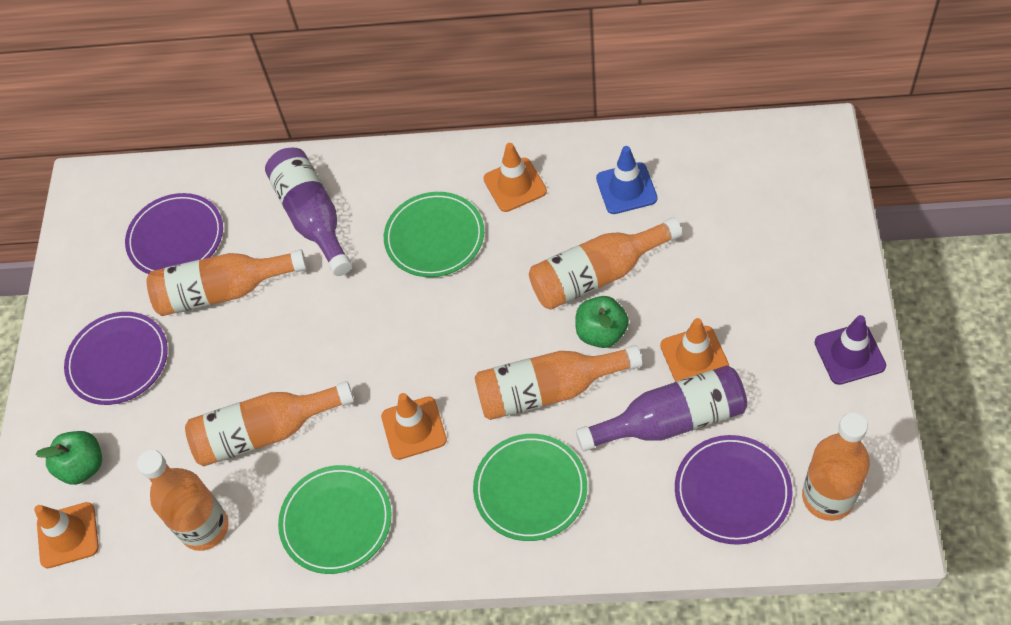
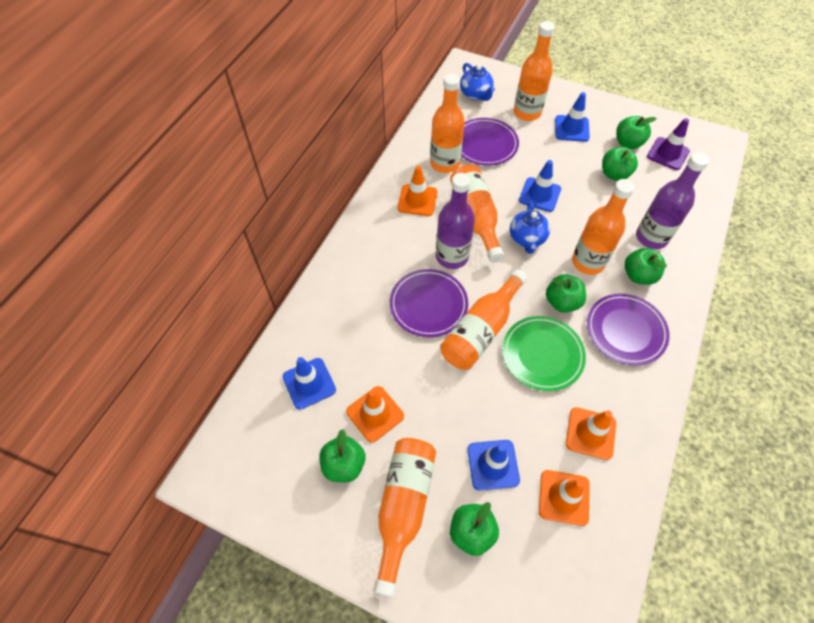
blue teapot: none = 0 -> [460,63,495,101] [510,201,550,254] = 2
blue traffic cone: [596,146,657,214] = 1 -> [283,357,336,410] [467,440,520,491] [519,160,561,212] [555,92,590,142] = 4
green apple: [35,431,102,485] [575,296,629,348] = 2 -> [319,429,365,483] [450,502,499,556] [546,274,586,313] [602,147,638,181] [616,116,657,149] [624,248,667,285] = 6
green plate: [278,465,392,574] [384,192,484,277] [473,434,587,541] = 3 -> [502,316,586,391] = 1

